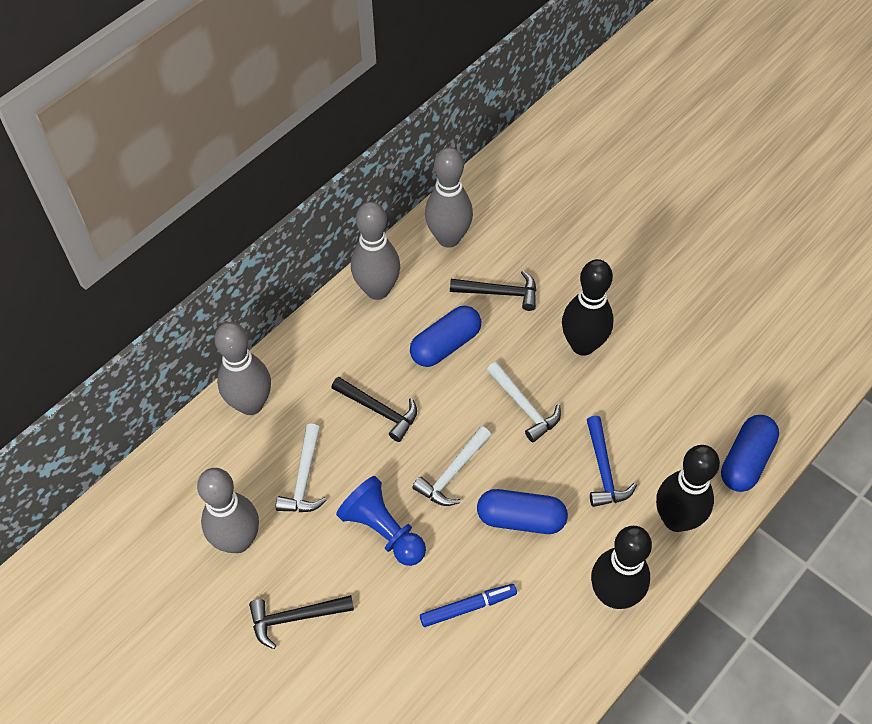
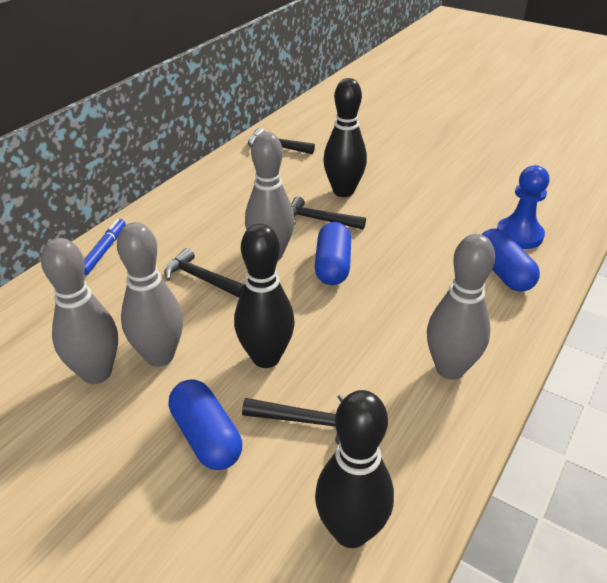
black hammer: [249,595,354,649] [331,377,417,442] [450,271,536,311] = 3 -> [164,248,244,298] [242,394,345,444] [248,128,315,154] [291,196,366,230] = 4
blue hammer: [587,416,637,507] = 1 -> none = 0
white hammer: [276,424,327,512] [412,426,491,506] [487,362,561,442] = 3 -> none = 0

